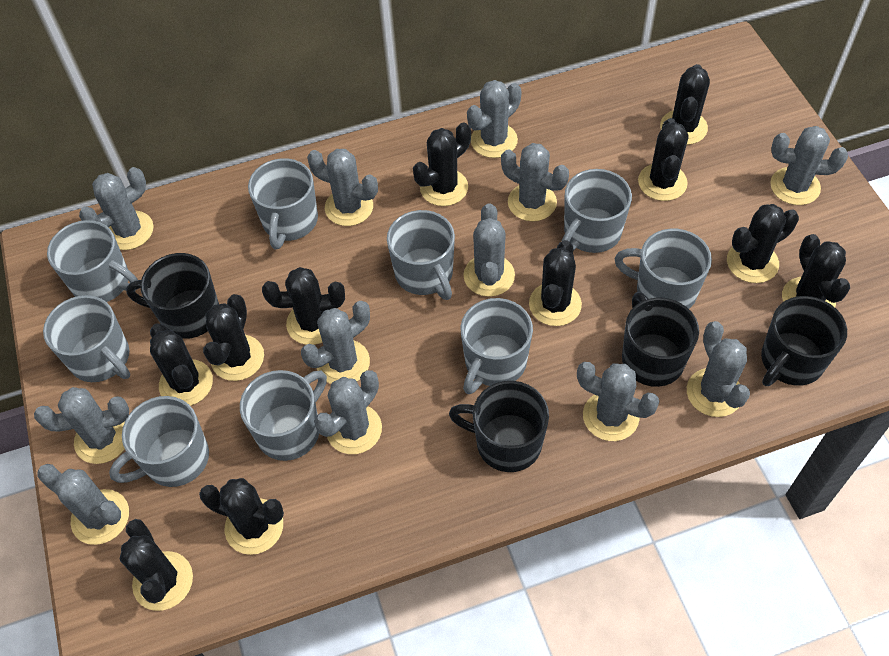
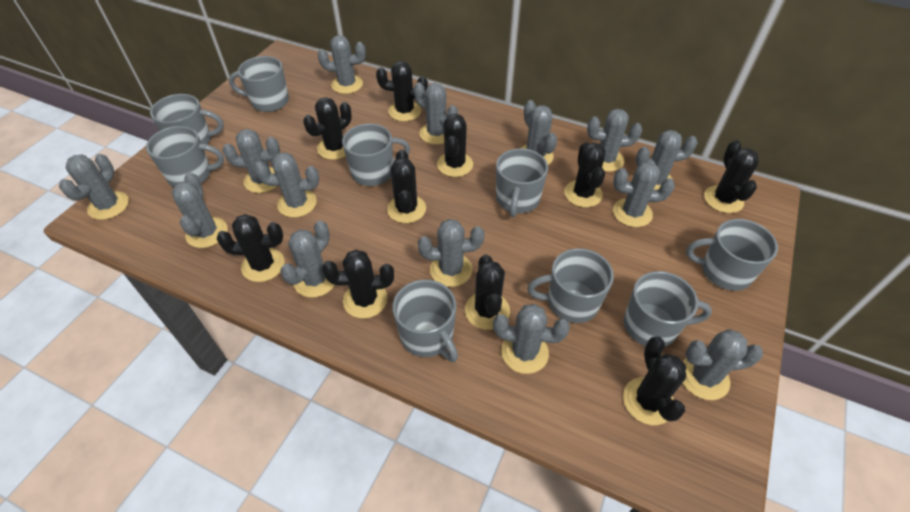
black cactus: [120,519,193,611] [150,323,213,406] [199,478,284,555] [203,294,264,381] [262,267,345,345] [413,122,471,206] [529,240,582,326] [638,118,688,201] [660,64,710,145] [727,204,799,283] [782,234,850,307] = 11 -> [217,214,285,282] [303,97,352,160] [322,250,394,319] [376,61,428,122] [387,150,426,223] [437,114,473,177] [465,254,510,330] [564,142,606,207] [623,336,686,425] [704,140,759,213] = 10
black mug: [126,253,219,339] [449,381,549,472] [622,292,699,387] [761,296,847,386] = 4 -> none = 0
grey cactus: [34,387,129,464] [37,464,129,545] [79,167,154,250] [301,301,370,384] [307,149,378,226] [314,370,382,454] [464,203,515,297] [467,80,522,158] [501,143,569,222] [577,362,660,441] [687,321,750,417] [770,126,848,205] = 12 -> [59,154,129,220] [172,172,227,248] [222,129,280,193] [254,152,319,218] [280,221,335,298] [318,35,366,94] [414,82,458,145] [418,219,484,287] [493,304,570,374] [521,100,557,165] [587,109,642,172] [613,162,675,227] [635,130,698,190] [682,329,763,400] = 14

